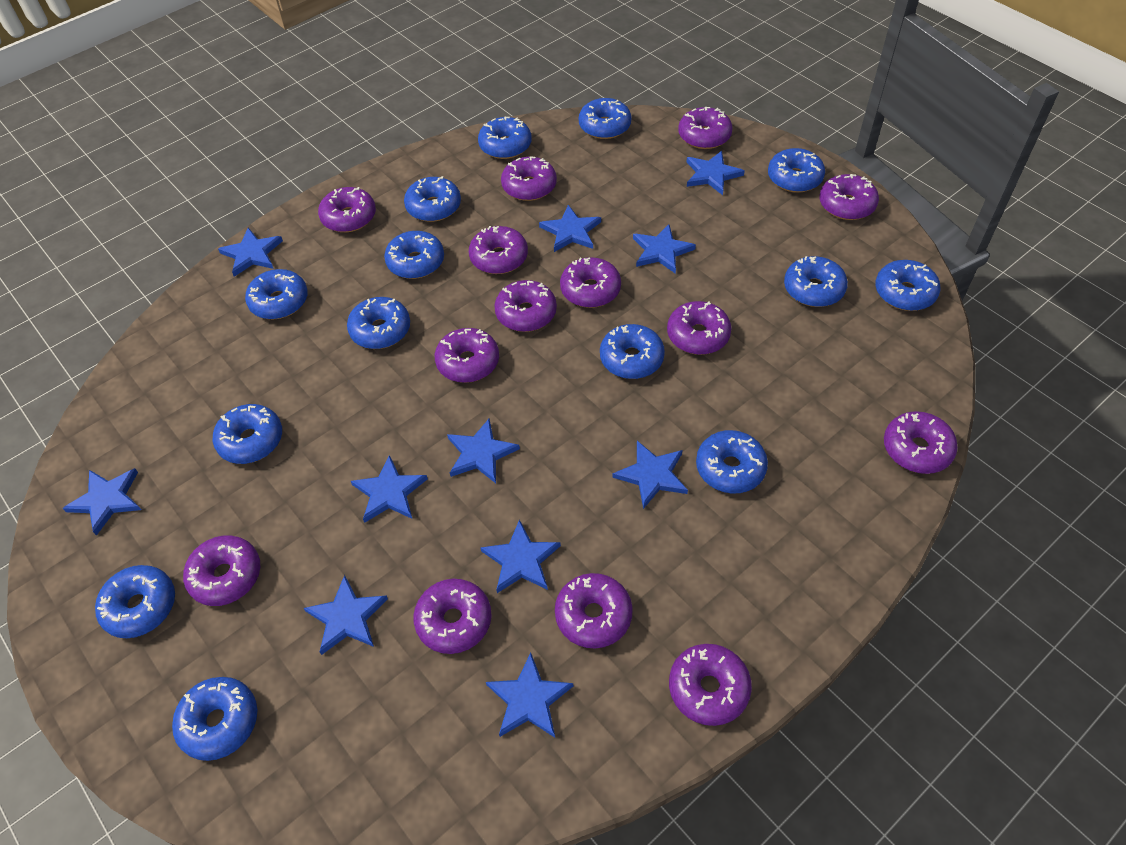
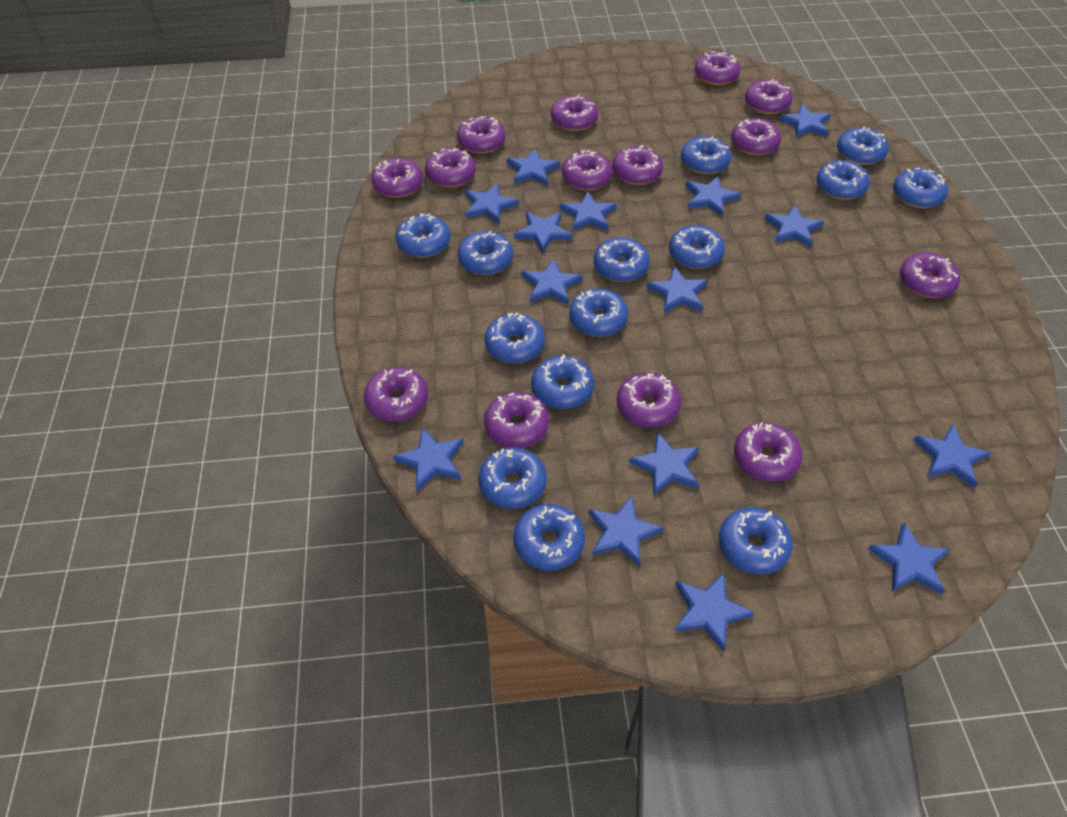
blue star: [62,468,141,536] [218,228,283,277] [304,575,388,655] [351,455,428,523] [447,419,520,483] [480,520,561,593] [486,653,573,737] [539,205,601,252] [612,441,688,509] [633,224,696,274] [686,151,745,195] = 11 -> [393,427,464,491] [465,183,519,224] [507,149,561,186] [514,212,572,253] [522,259,583,305] [560,191,617,231] [588,496,664,567] [629,432,699,495] [646,267,708,313] [674,572,754,652] [686,176,741,216] [764,205,824,247] [779,104,831,137] [868,523,950,594] [914,425,990,488] = 15

